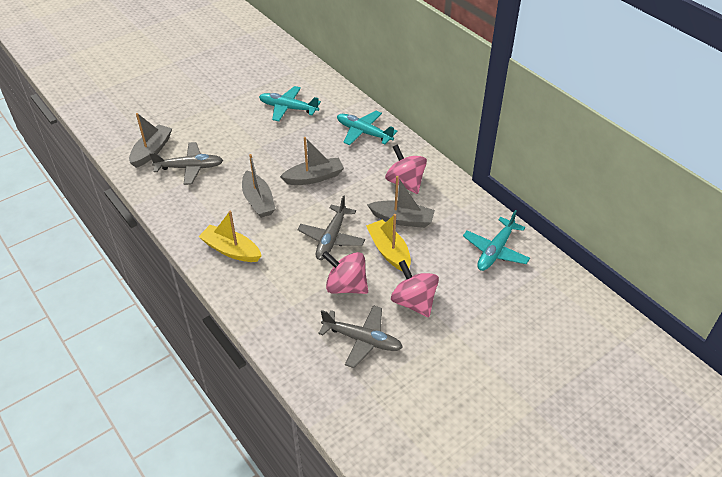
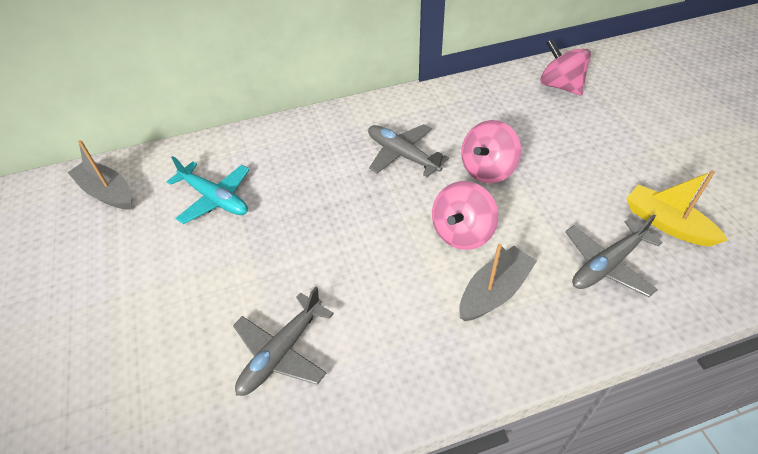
grey boat: [129,113,172,168] [242,154,276,218] [280,137,344,185] [367,176,435,228] = 4 -> [67,140,132,210] [459,244,537,321] = 2
turquoise plane: [259,86,321,121] [337,111,398,145] [463,210,530,271] = 3 -> [167,156,249,224] = 1
yellow boat: [198,211,262,262] [366,214,411,271] = 2 -> [626,170,728,247] = 1

